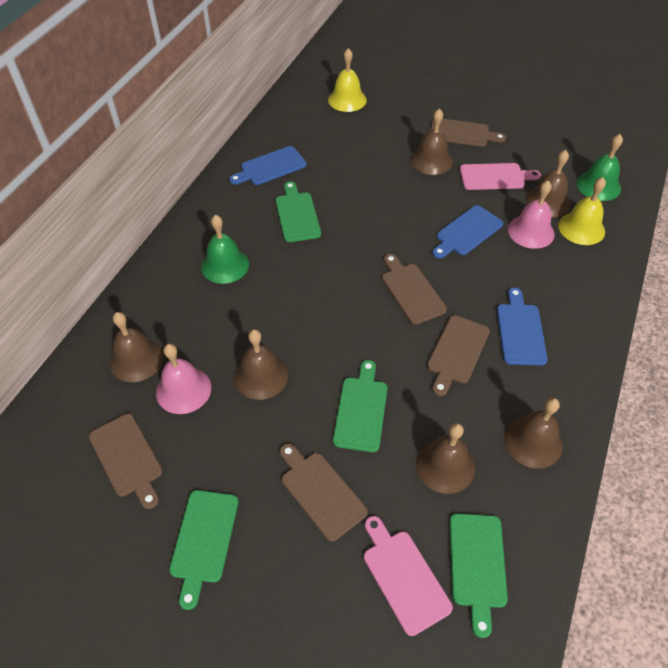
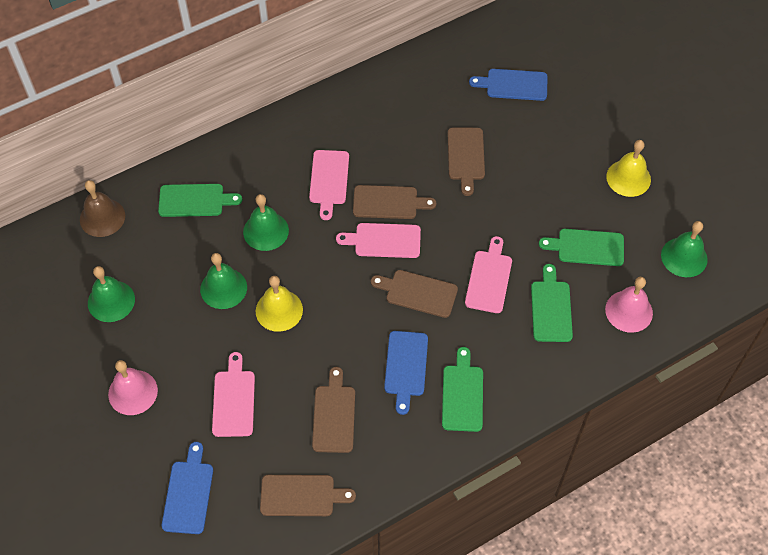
brown bell: [110,312,163,382] [234,329,288,400] [411,109,453,175] [416,423,475,494] [504,398,563,469] [526,150,571,217] = 6 -> [80,180,125,237] = 1
green bell: [201,215,249,284] [577,134,623,201] = 2 -> [88,266,135,322] [200,253,247,309] [243,194,289,251] [661,221,708,277] = 4
pink cutting board: [364,516,453,636] [460,163,541,190] = 2 -> [212,352,255,437] [309,150,349,220] [336,223,421,258] [465,236,512,313] = 4

